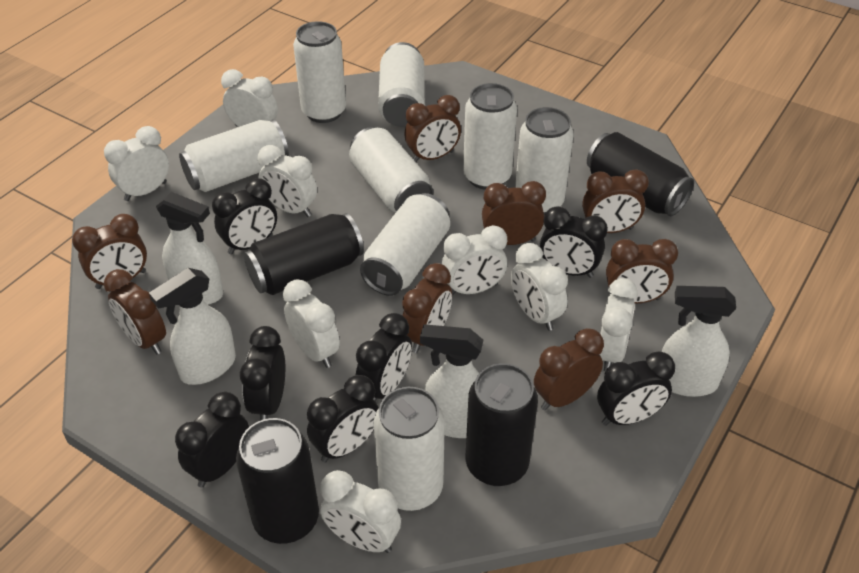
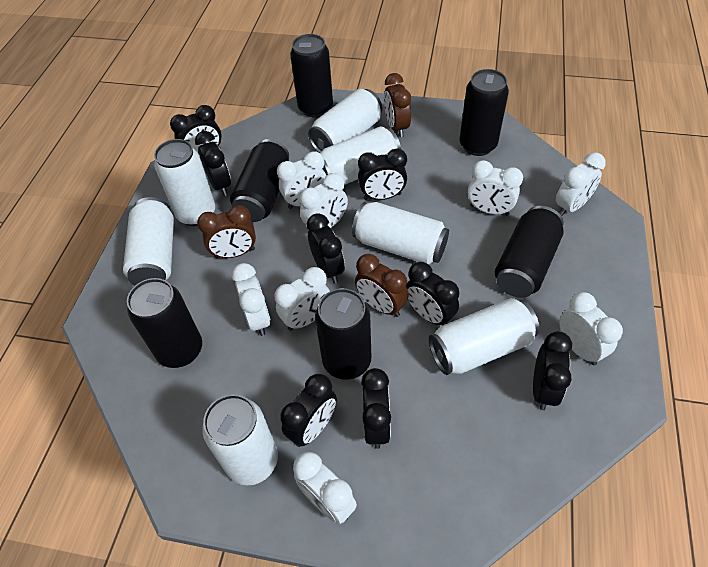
black can: [236,418,319,544] [244,213,364,295] [466,363,538,486] [587,132,694,216] = 4 -> [127,278,202,368] [230,139,289,222] [290,34,333,117] [315,288,371,380] [459,69,509,156] [495,206,564,298] = 6
black clock: [175,392,249,487] [212,178,277,254] [240,326,285,421] [307,375,379,462] [356,313,412,402] [540,206,608,278] [597,351,675,426] = 7 -> [170,105,221,156] [195,131,231,196] [280,374,337,447] [307,213,345,284] [358,148,407,200] [361,368,391,449] [406,262,459,326] [533,331,572,410] = 8
brown clock: [72,214,147,289] [104,269,166,355] [402,263,452,353] [405,95,461,162] [482,181,546,245] [534,328,604,411] [582,169,649,233] [606,239,678,303] = 8 -> [197,205,256,258] [355,254,409,317] [384,73,411,137] = 3
white can: [179,120,289,192] [293,21,346,123] [349,127,434,213] [360,193,450,296] [374,387,445,511] [378,42,425,127] [463,83,517,190] [515,107,574,215] = 8 -> [123,197,174,286] [154,139,215,226] [202,394,278,486] [308,89,382,153] [320,126,401,185] [352,202,449,264] [429,298,540,375] = 7
white spray bottle: [149,268,236,385] [156,192,223,305] [420,325,483,438] [662,286,736,397] = 4 -> none = 0

